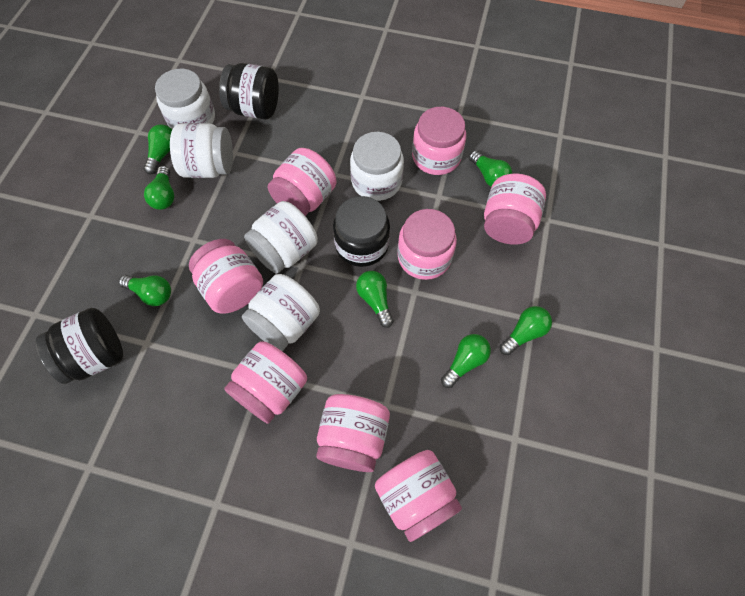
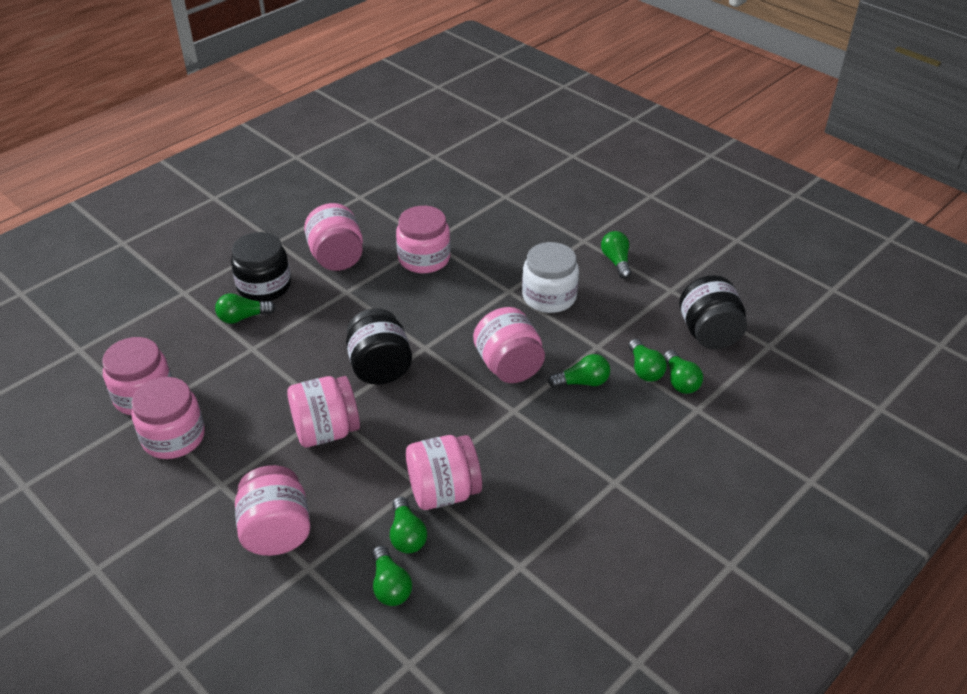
white jar: [155,69,215,129] [170,123,233,178] [242,274,320,351] [244,201,318,274] [350,132,404,201] = 5 -> [522,242,579,313] = 1

